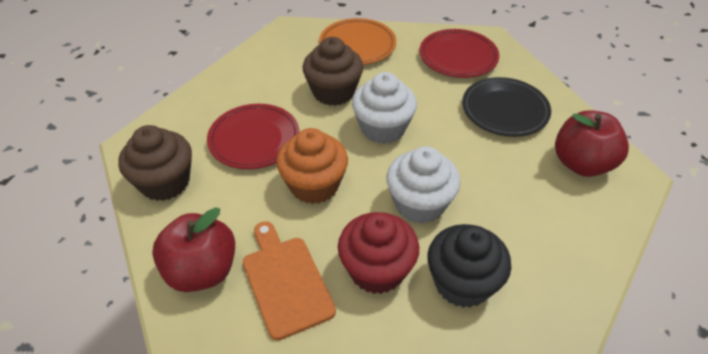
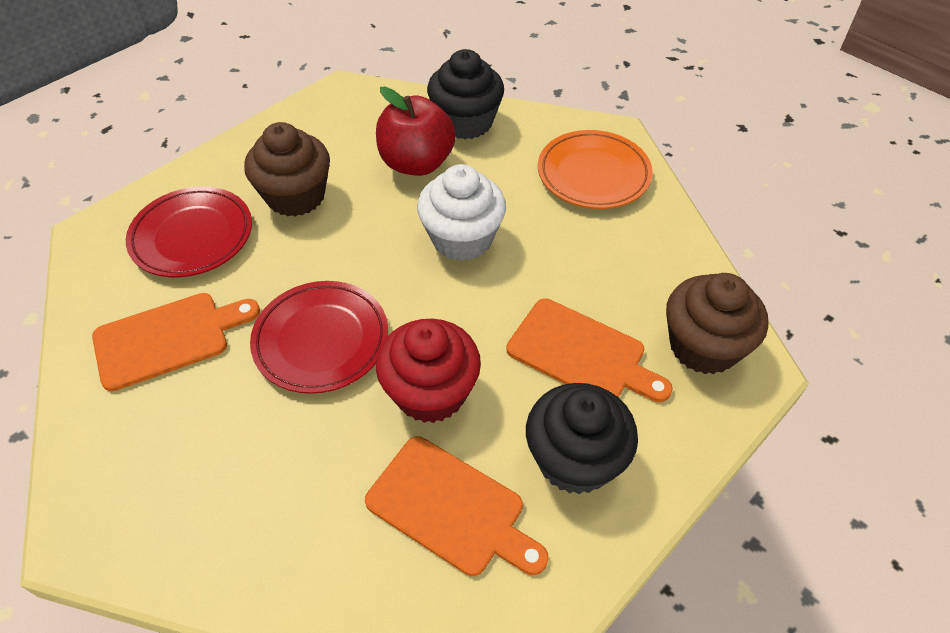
black cupcake: [427,224,511,308] = 1 -> [427,49,504,139] [526,383,638,494] = 2
black plate: [462,77,551,137] = 1 -> none = 0
orange cupcake: [276,128,348,204] = 1 -> none = 0
orange cutting board: [243,221,336,340] = 1 -> [92,293,260,391] [365,437,549,576] [506,298,673,402] = 3
red apple: [152,207,235,292] [555,110,629,177] = 2 -> [376,86,456,176] = 1
white cupcake: [352,72,417,144] [386,146,461,224] = 2 -> [417,164,506,261] = 1

